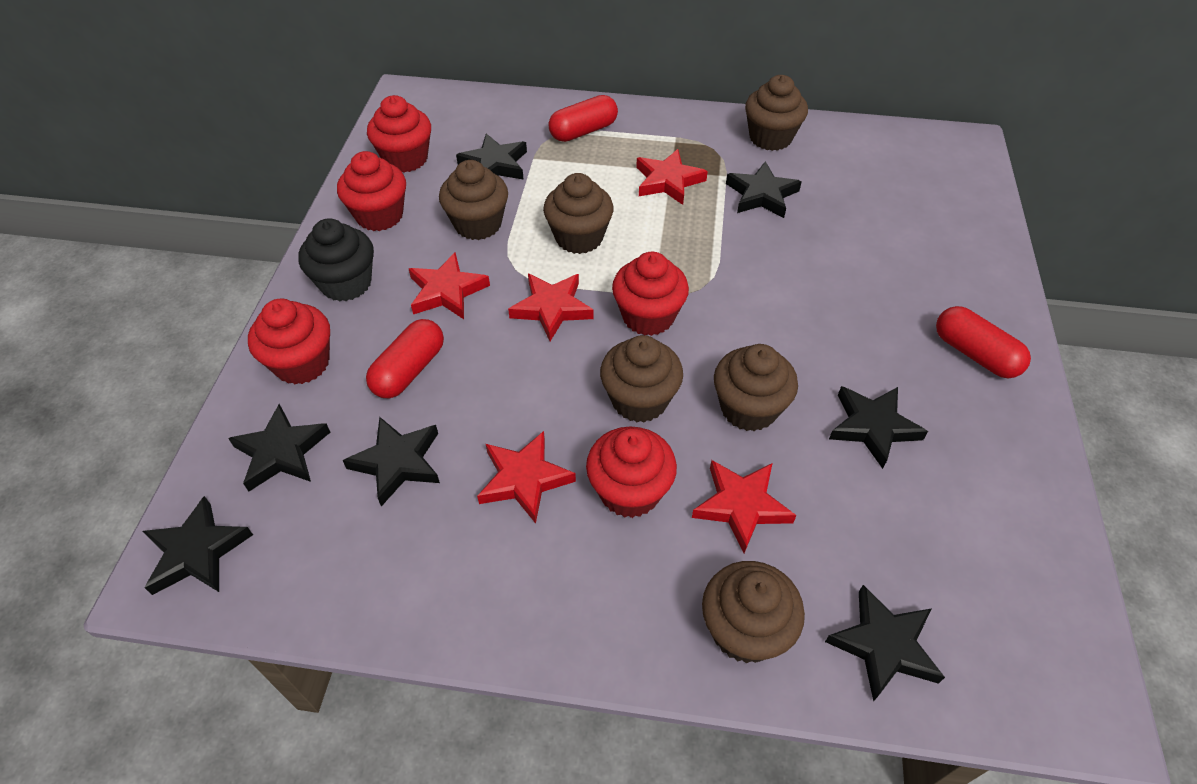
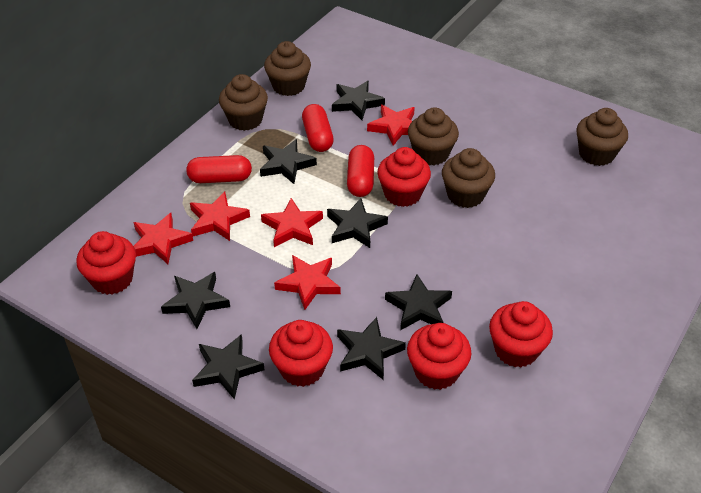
black cupcake: [298,218,374,302] = 1 -> none = 0
brown cupcake: [439,160,508,240] [543,173,614,254] [600,335,683,422] [702,561,805,663] [714,344,798,431] [745,75,808,151] = 6 -> [219,74,268,131] [264,41,311,96] [408,107,459,166] [442,148,495,208] [576,108,628,166] = 5

